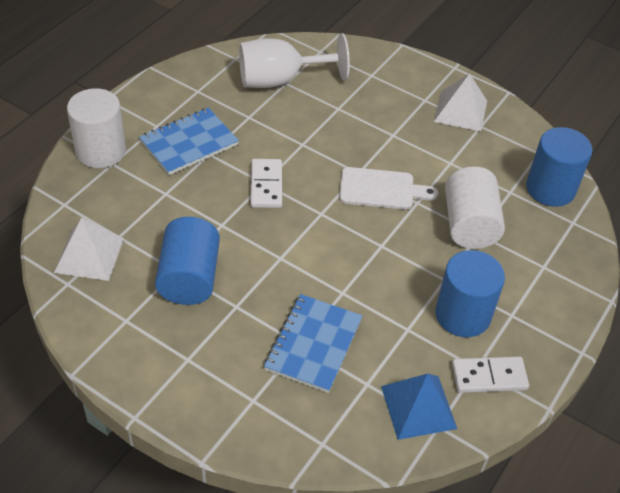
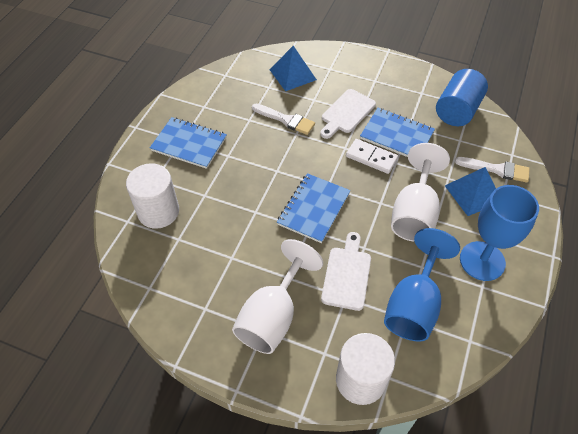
blue cylinder: [155,217,220,305] [435,250,505,337] [526,127,592,207] = 3 -> [436,69,488,126] = 1
blue goblet: none = 0 -> [384,228,460,342] [460,185,539,281] = 2
blue notebook: [139,108,239,175] [264,294,363,393] = 2 -> [150,117,227,169] [277,173,351,243] [360,108,435,157] = 3
blue pyramid: [381,374,457,440] = 1 -> [270,46,317,91] [445,167,496,216] = 2
white brush: none = 0 -> [252,104,315,135] [455,157,530,183] = 2
white cutting board: [339,167,438,209] = 1 -> [320,89,376,139] [321,232,371,311] = 2
white domino: [251,159,282,208] [452,357,529,393] = 2 -> [346,139,398,174] = 1
white goblet: [239,33,350,88] = 1 -> [232,239,323,354] [391,143,450,242] = 2
white pyramid: [54,218,124,281] [434,73,487,131] = 2 -> none = 0

